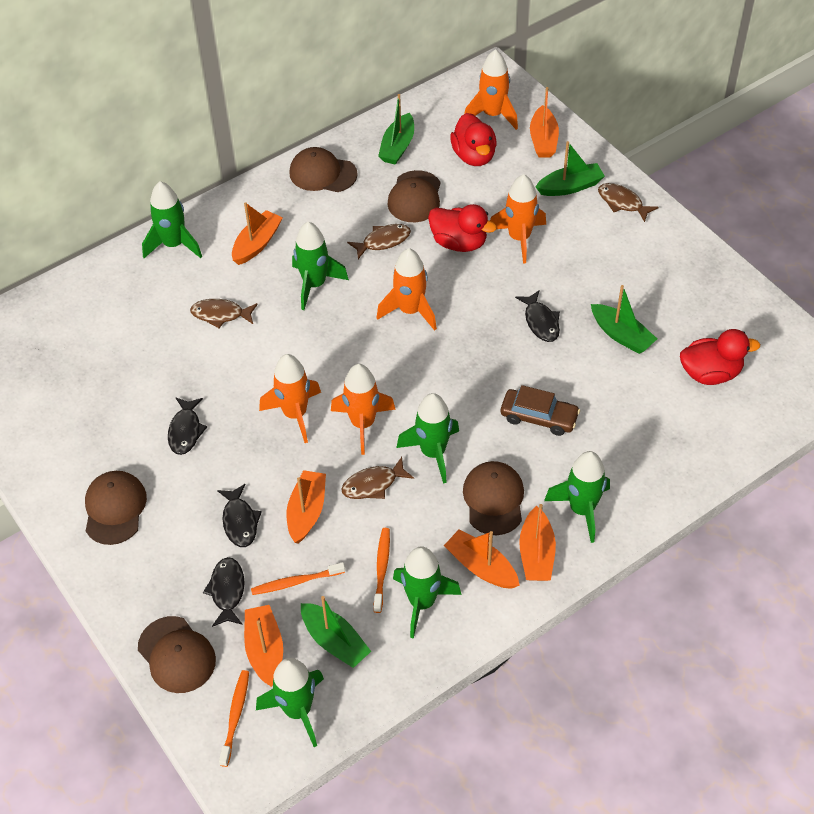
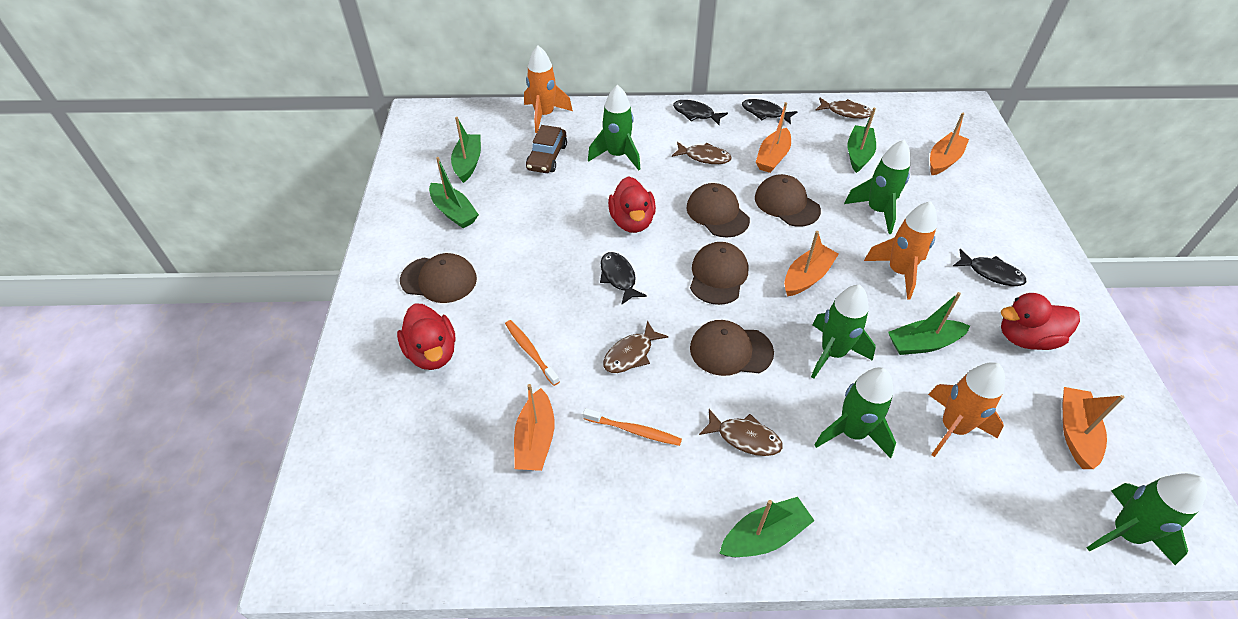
green boat: [301,596,371,668] [378,94,414,165] [535,141,605,196] [591,285,657,354] = 4 -> [429,157,479,228] [451,117,481,183] [720,497,814,557] [847,108,876,173] [888,292,970,355] = 5
green rocket: [142,181,202,258] [256,658,324,747] [292,222,349,310] [393,546,462,639] [396,393,459,484] [544,451,610,543] = 6 -> [588,84,640,170] [811,284,876,379] [814,367,896,458] [844,140,911,234] [1087,473,1207,565] = 5
orange boat: [232,202,283,265] [244,605,283,687] [287,470,326,544] [444,530,520,589] [519,504,556,581] [530,87,559,157] = 6 -> [514,384,554,471] [756,102,791,173] [784,231,839,296] [930,113,969,175] [1062,387,1124,469] = 5
orange rocket: [259,354,321,443] [331,364,396,455] [376,248,437,331] [464,49,518,130] [490,174,546,264] = 5 -> [524,45,573,133] [864,201,937,299] [928,362,1005,457] = 3
orange toothbrush: [219,670,249,767] [251,562,345,595] [374,528,390,613] = 3 -> [505,320,560,386] [583,408,682,446] = 2

